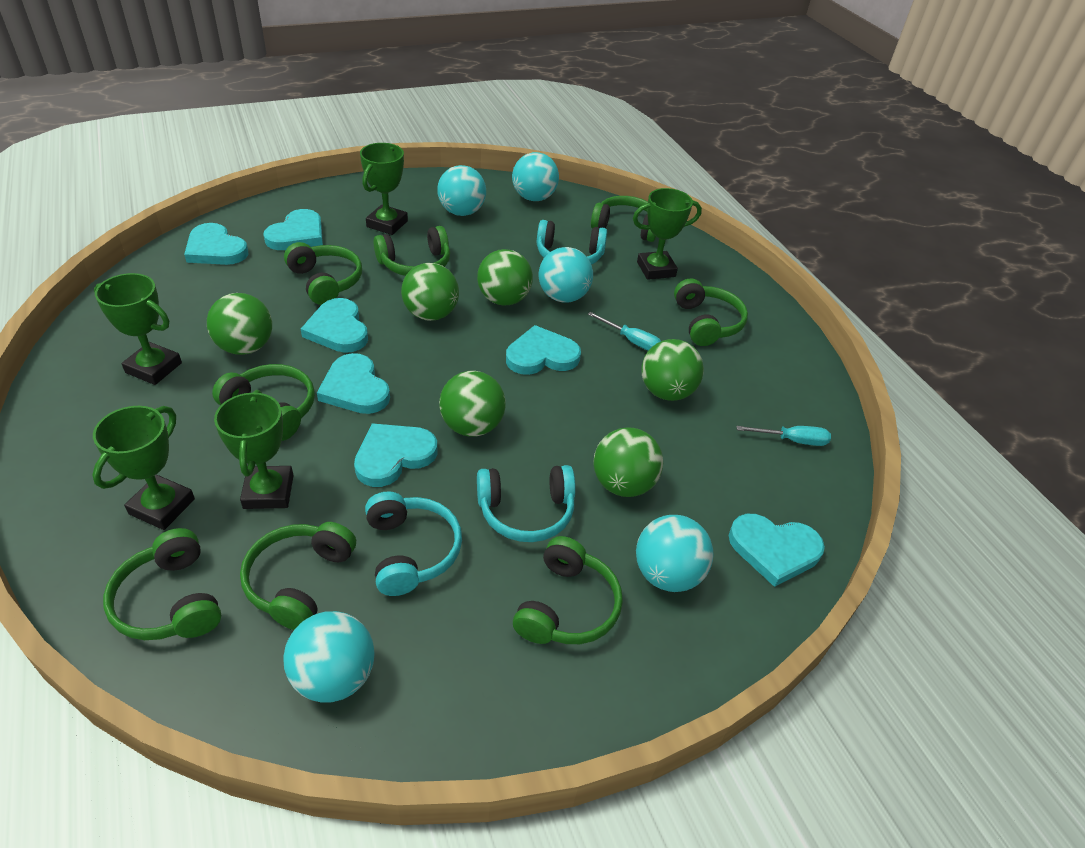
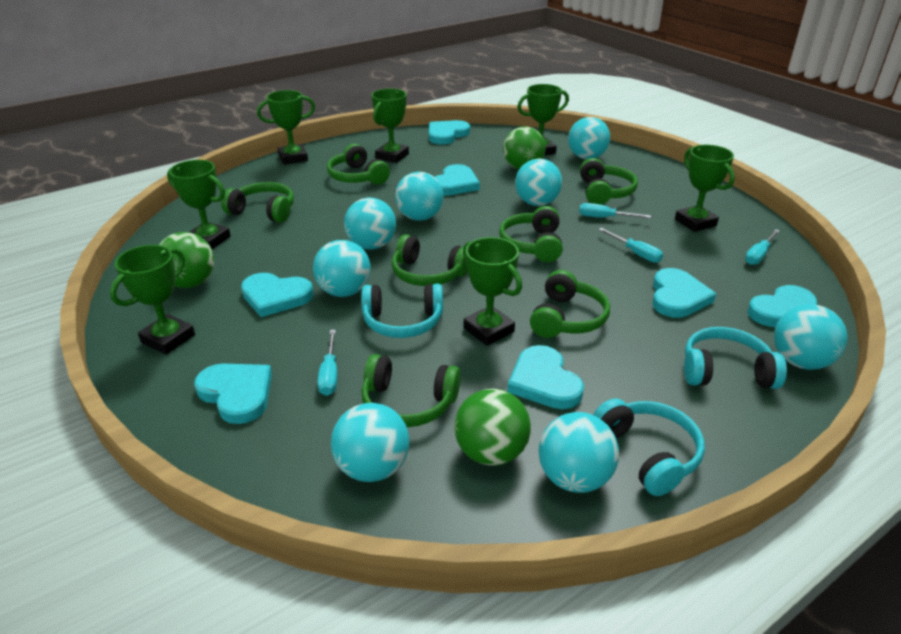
green ball: [207,293,272,355] [401,263,459,321] [439,371,506,437] [477,249,533,306] [594,428,663,497] [641,339,704,401] = 6 -> [159,232,214,288] [454,389,531,466] [503,126,546,170] = 3
green headphones: [103,528,221,640] [212,364,315,441] [240,522,356,630] [284,242,362,305] [374,226,450,276] [513,536,623,644] [591,196,656,242] [674,278,748,346] = 8 -> [221,182,294,223] [327,144,390,185] [362,354,461,427] [392,234,468,286] [499,206,563,262] [530,270,610,338] [580,158,638,205] = 7
green trophy: [92,406,195,530] [94,273,182,385] [214,390,294,509] [360,143,408,235] [633,188,702,280] = 5 -> [110,245,195,355] [167,160,231,249] [257,90,315,165] [372,88,409,163] [463,237,522,346] [517,84,569,156] [675,145,735,232] = 7
turquoise ball: [283,611,375,703] [437,165,486,216] [512,152,559,201] [538,247,593,303] [636,515,713,592] = 5 -> [313,240,371,297] [331,403,409,482] [344,198,396,250] [395,172,444,221] [515,159,562,206] [539,412,619,493] [568,117,610,159] [774,304,848,370] = 8
turquoise screwdriver: [588,312,661,351] [736,426,831,446] = 2 -> [318,330,337,396] [579,203,651,218] [598,228,663,263] [745,229,780,265] = 4

